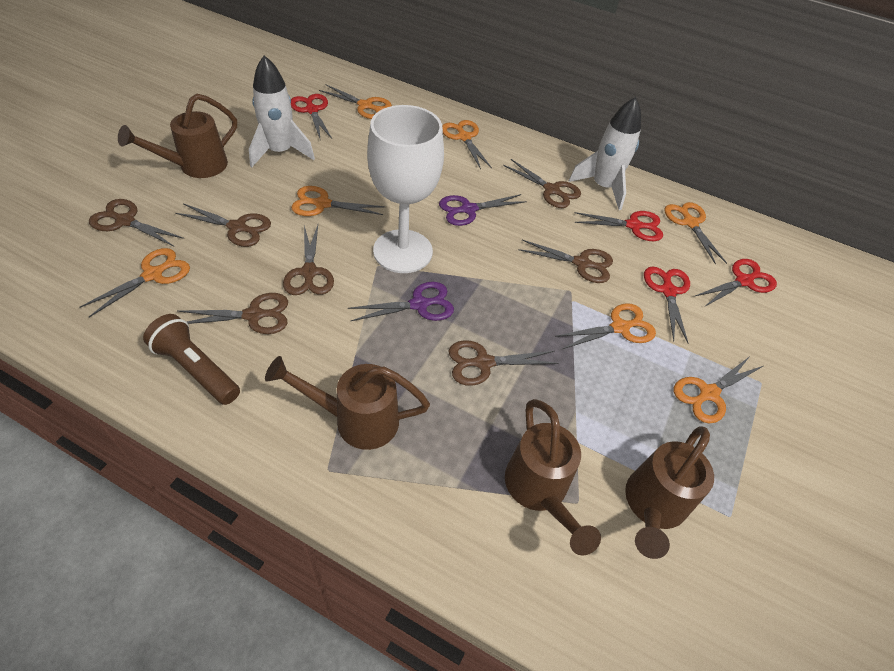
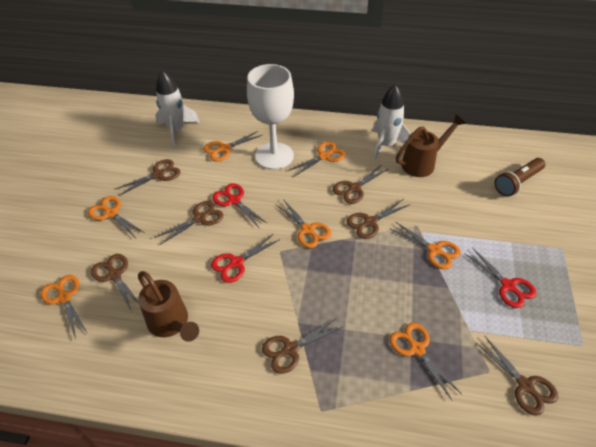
brown watering can: [118,94,237,178] [265,356,430,450] [505,399,601,555] [625,426,714,559] = 4 -> [138,271,199,342] [396,114,466,177] = 2
purple scissors: [348,282,454,321] [439,194,527,226] = 2 -> none = 0
red scissors: [291,94,332,139] [574,211,663,241] [644,266,690,344] [695,259,777,307] = 4 -> [211,234,280,283] [212,183,268,227] [465,248,537,308] = 3

